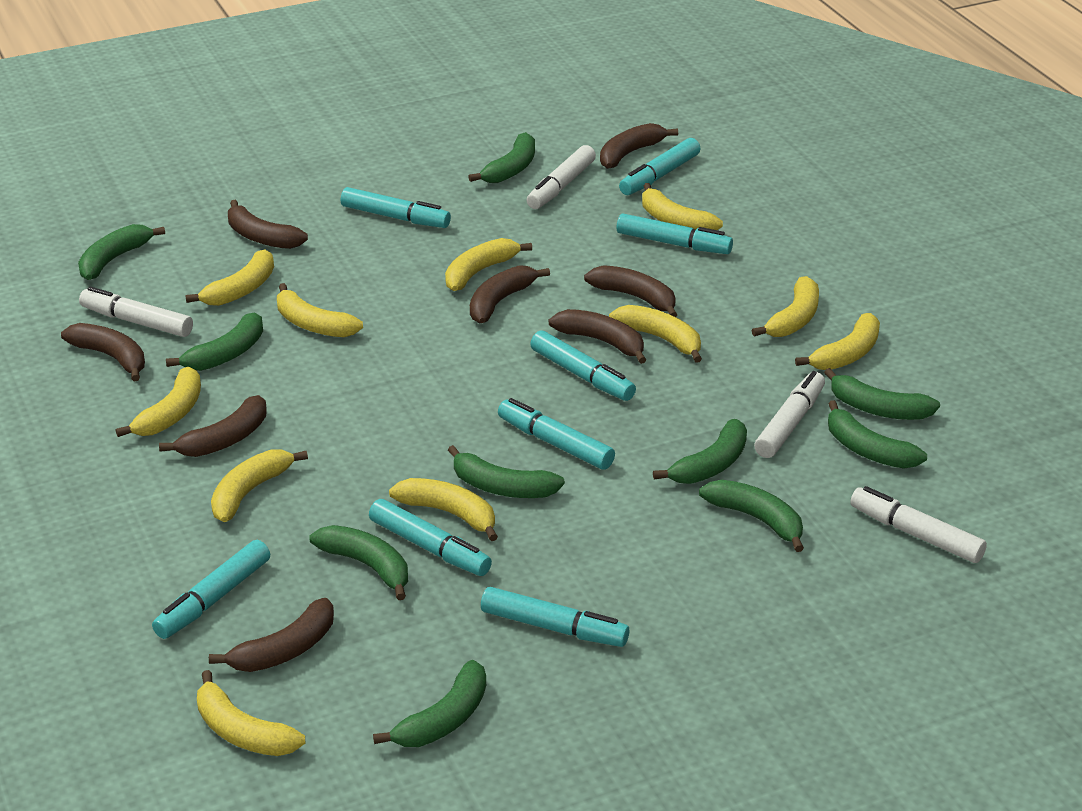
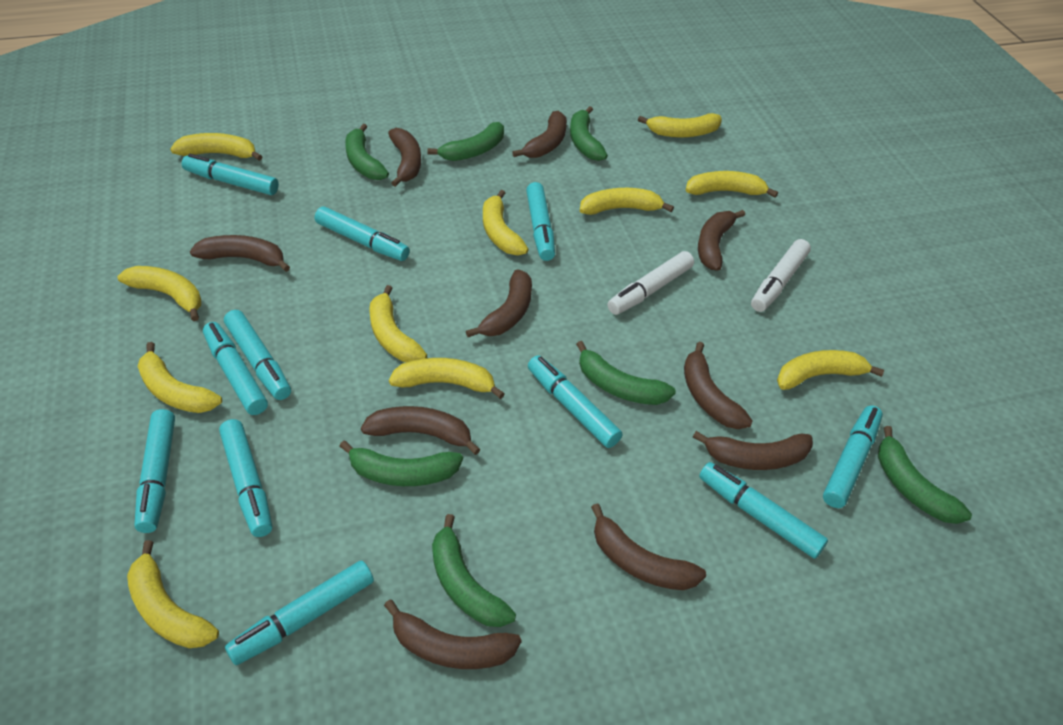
brown banana: [61,323,145,381] [159,395,266,457] [209,598,334,672] [228,200,308,249] [470,265,550,323] [549,309,646,364] [584,265,677,317] [600,123,678,169] = 8 -> [190,235,290,272] [361,406,481,455] [384,599,522,669] [388,128,421,187] [466,269,532,337] [512,111,567,158] [591,503,706,590] [684,342,753,429] [693,431,813,470] [698,210,745,271] = 10
green banana: [78,224,165,280] [166,312,263,371] [310,525,408,600] [373,660,486,747] [448,445,565,498] [468,132,535,183] [653,419,747,484] [699,480,804,552] [824,368,940,420] [828,400,927,468] = 10 -> [340,441,463,486] [345,124,389,180] [427,122,504,161] [432,514,516,627] [570,106,608,161] [576,341,676,405] [878,426,972,524] = 7
turquoise marker: [152,540,270,639] [341,187,451,228] [369,499,492,576] [481,587,629,647] [498,398,615,470] [530,330,636,401] [617,213,733,254] [619,138,700,195] = 8 -> [134,409,175,533] [182,154,279,195] [203,322,268,415] [219,419,272,537] [224,310,291,400] [225,561,374,665] [315,207,410,261] [526,182,555,261] [528,355,622,448] [699,462,828,559] [823,406,883,508] = 11
white marker: [79,286,193,337] [527,145,596,209] [754,371,825,458] [850,486,987,563] = 4 -> [607,251,694,315] [751,239,811,312] = 2

